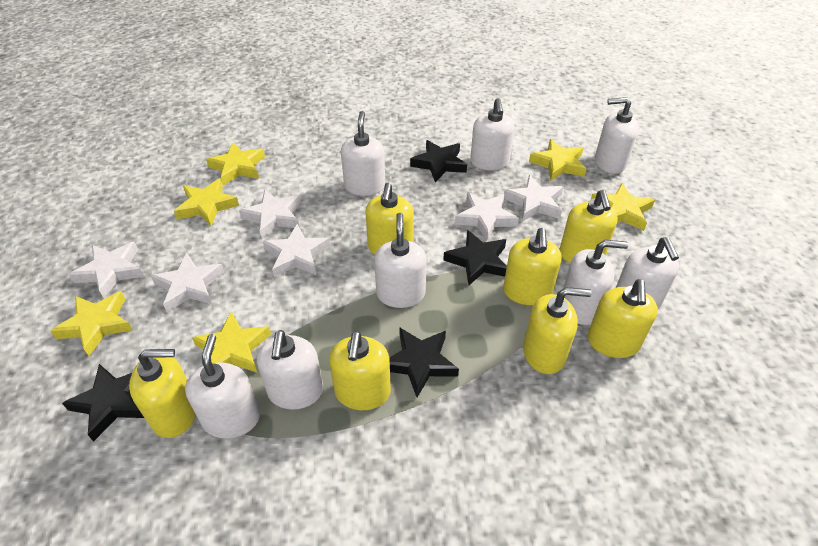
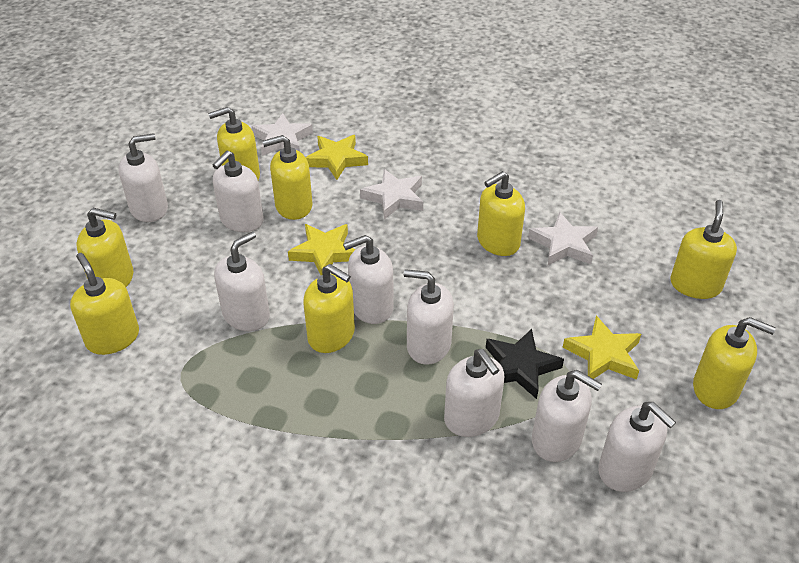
black star: [62,364,144,442] [389,327,459,397] [410,140,467,182] [443,230,507,286] = 4 -> [486,329,564,399] = 1
white star: [69,241,144,298] [151,253,224,312] [239,190,301,239] [263,224,330,277] [455,192,519,241] [504,175,563,222] = 6 -> [252,113,313,156] [360,169,423,219] [528,212,598,265] = 3
yellow soap dispenser: [129,349,196,438] [329,331,391,410] [366,183,414,255] [503,228,561,305] [523,287,591,374] [559,190,618,263] [588,279,658,358] = 7 -> [70,253,139,355] [77,208,133,287] [208,107,260,180] [262,135,313,220] [303,264,355,353] [477,171,525,256] [670,200,737,299] [693,317,776,409] = 8
yellow star: [50,291,132,356] [174,179,239,226] [192,312,271,373] [206,143,265,185] [529,139,586,181] [591,183,655,231] = 6 -> [288,224,356,275] [306,135,368,180] [562,316,641,380] = 3

